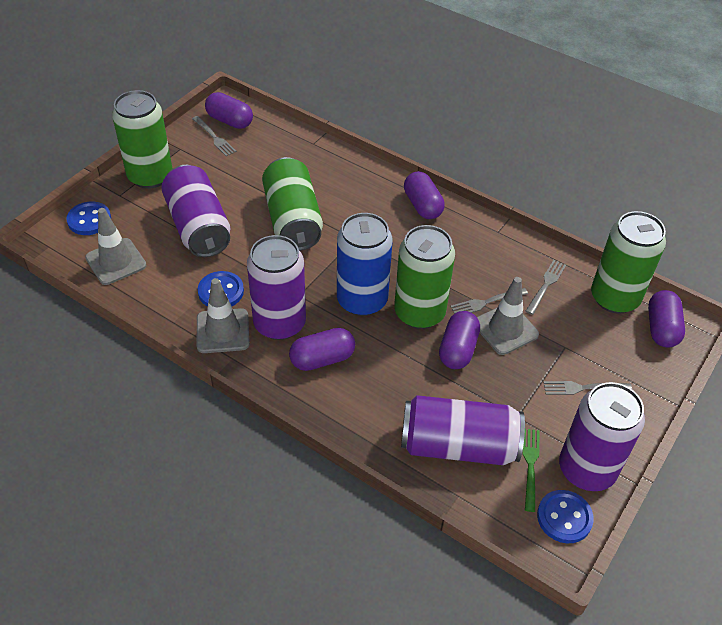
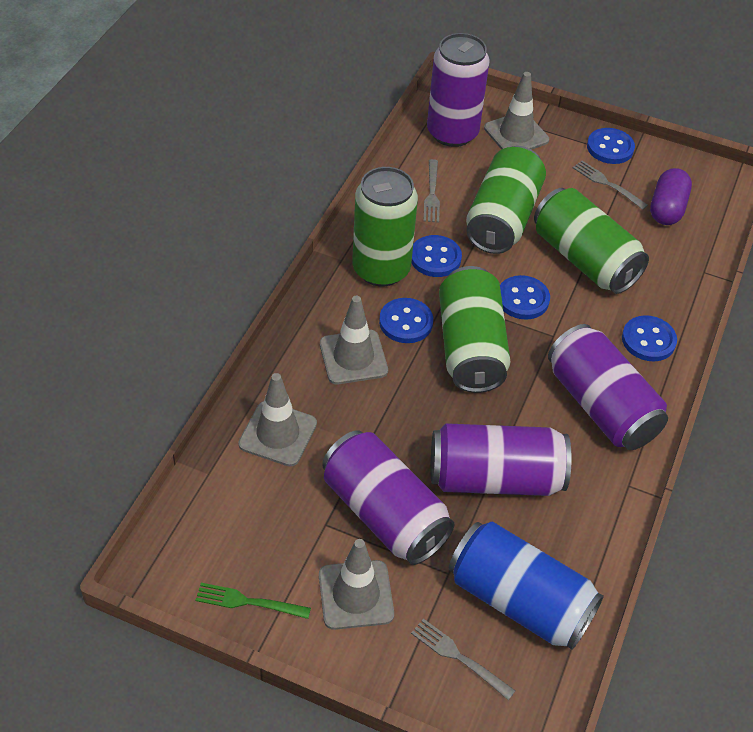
blue button: [66,201,111,235] [198,271,244,307] [537,490,594,543] = 3 -> [379,298,433,343] [412,235,462,277] [500,275,550,320] [587,128,635,164] [622,315,677,361] = 5
grey fork: [192,116,237,157] [450,288,528,314] [526,260,566,315] [544,381,632,395] = 4 -> [411,619,515,700] [424,159,440,223] [573,161,648,210] = 3
grey traffic cone: [85,208,146,285] [197,278,250,353] [477,277,539,355] = 3 -> [238,373,317,467] [319,539,394,630] [320,296,388,384] [484,72,549,150] = 4
purple capsule: [205,92,253,129] [289,328,355,371] [404,171,445,219] [439,311,480,369] [648,290,685,348] = 5 -> [650,168,692,225] = 1

